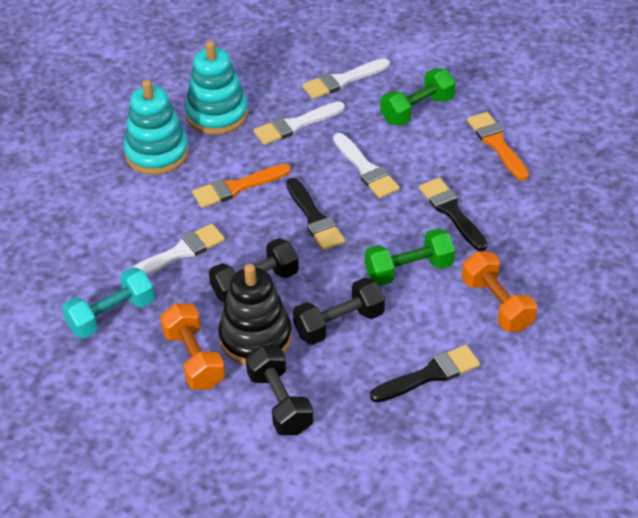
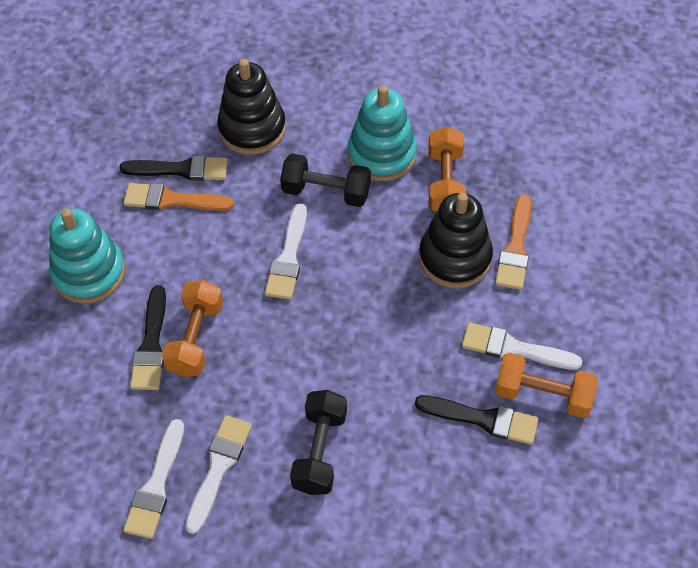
black dumbbell: [209,238,299,303] [246,345,313,435] [293,278,385,345] = 3 -> [280,153,371,207] [290,390,347,495] = 2
black stacking toy: [218,264,292,365] = 1 -> [217,59,286,155] [419,193,493,288] = 2
green dumbbell: [365,228,455,286] [380,68,455,126] = 2 -> none = 0
orange dumbbell: [160,303,225,389] [462,251,537,332] = 2 -> [162,280,223,377] [428,127,466,212] [495,353,598,418] = 3
turquoise dumbbell: [62,267,155,339] = 1 -> none = 0

